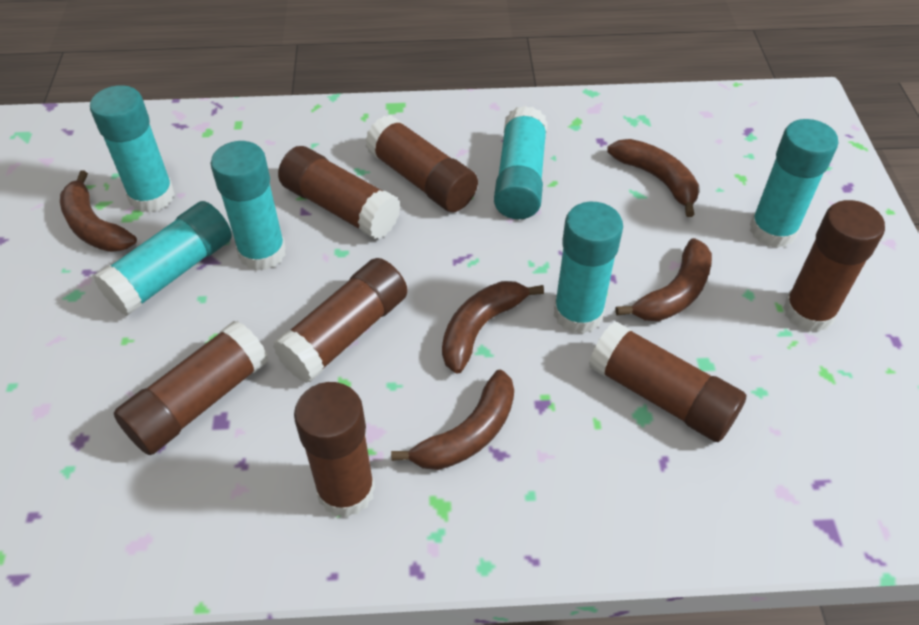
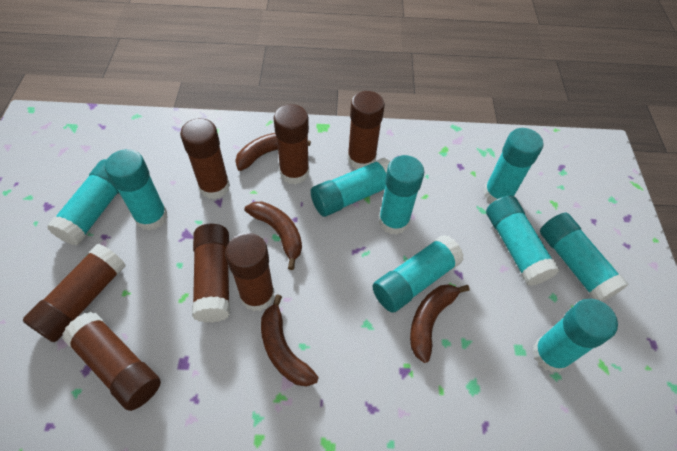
brown banana: [60,170,137,252] [391,369,514,470] [442,281,544,374] [607,139,699,217] [616,238,712,321] = 5 -> [235,133,311,171] [245,201,302,270] [261,294,319,387] [410,284,470,363] = 4
turquoise glue stick: [90,85,175,212] [94,201,232,316] [210,141,286,271] [494,106,548,219] [554,202,623,334] [750,119,838,248] = 6 -> [46,159,119,245] [105,149,168,231] [311,158,390,217] [372,235,464,313] [379,155,424,234] [483,128,543,203] [486,195,559,286] [532,299,618,372] [540,213,628,302] = 9

